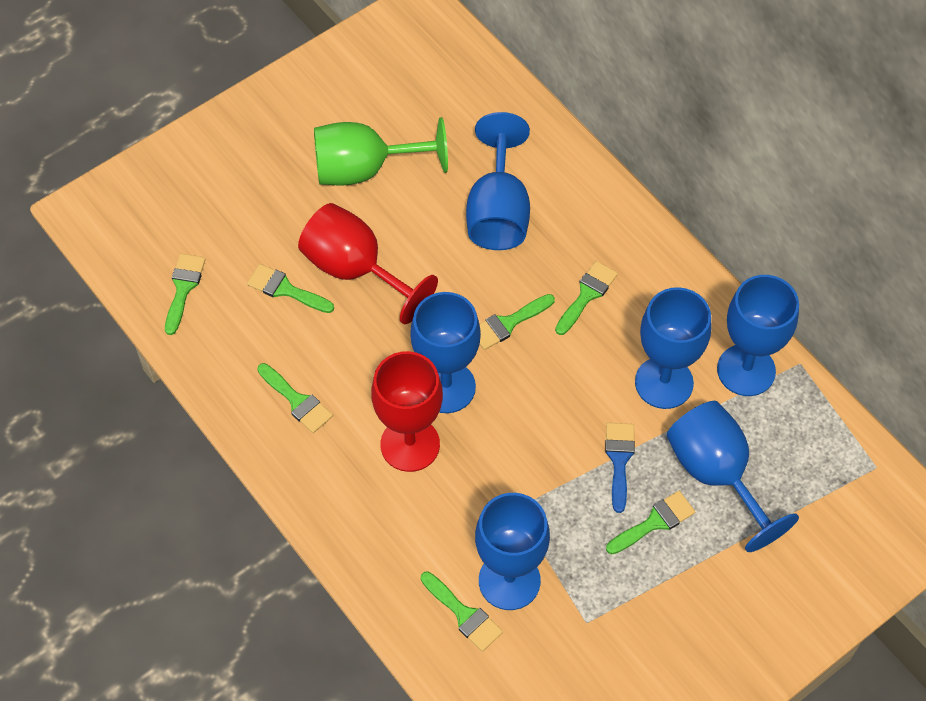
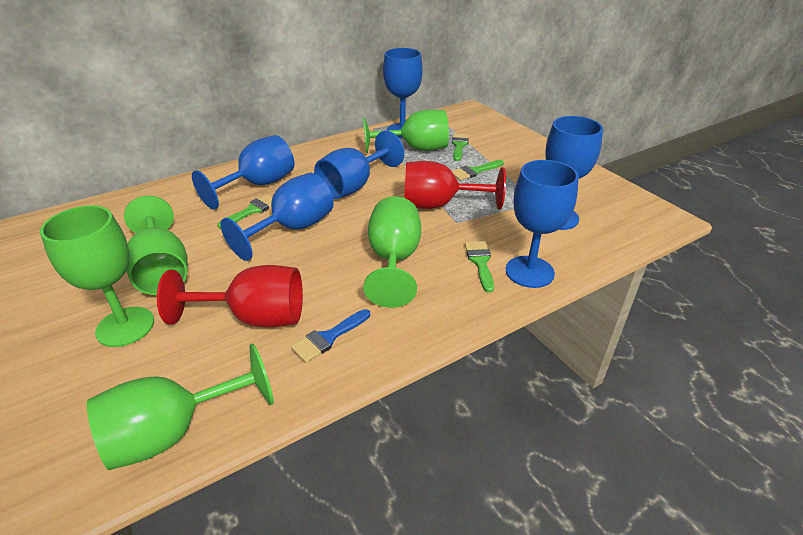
green brush: [165,254,206,335] [247,264,334,313] [257,363,333,433] [421,571,503,652] [479,294,555,350] [555,261,618,335] [606,491,695,554] = 7 -> [217,194,272,228] [452,133,469,161] [452,160,504,180] [465,241,494,293] = 4
green goblet: [314,117,448,186] = 1 -> [40,205,154,347] [87,344,274,470] [124,196,188,295] [363,109,449,153] [364,197,421,308] = 5

